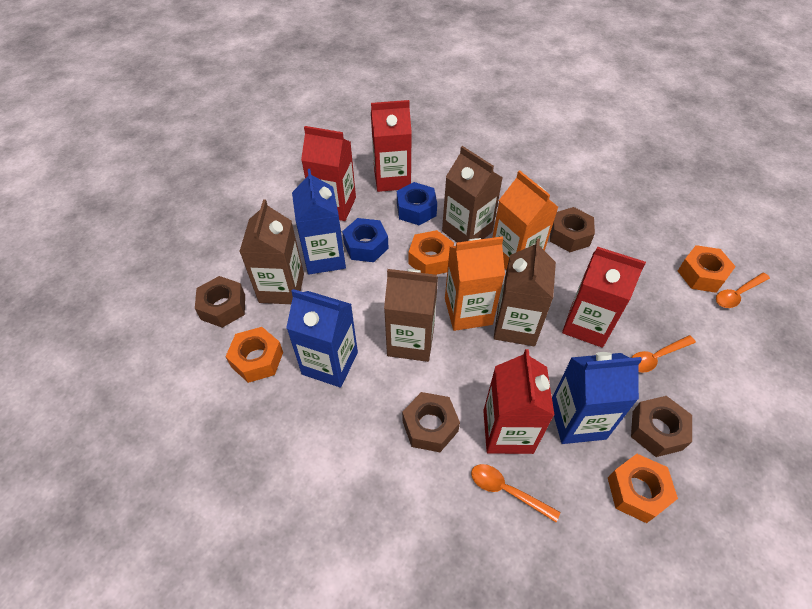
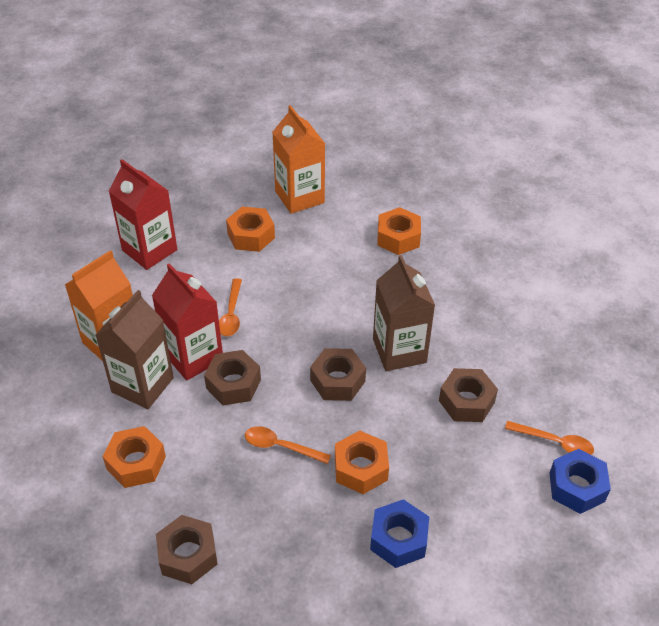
blue carton: [286,289,358,387] [292,169,346,274] [552,352,642,444] = 3 -> none = 0
brown carton: [239,199,304,304] [384,269,438,362] [442,146,503,243] [494,238,556,346] = 4 -> [96,290,174,409] [373,255,435,371] = 2
red carton: [301,126,356,221] [371,100,412,192] [483,349,554,454] [562,247,646,348] = 4 -> [109,159,177,270] [152,263,223,381] = 2

